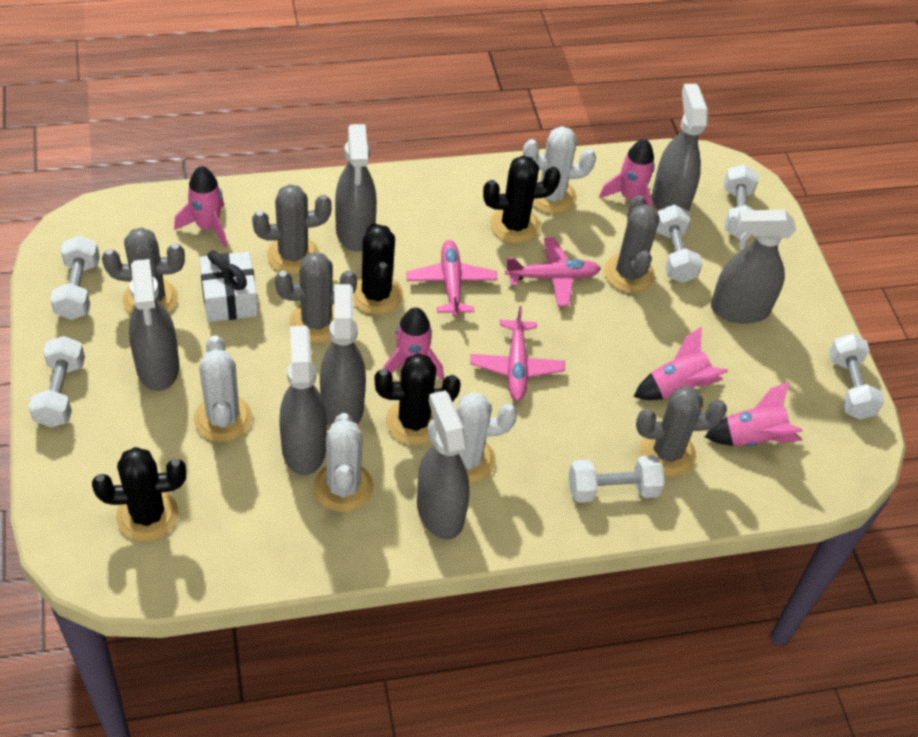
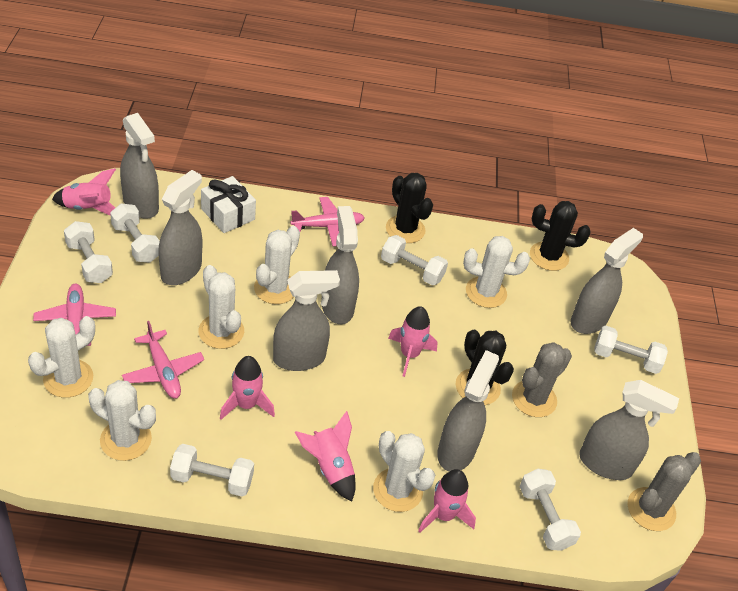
black cactus: [92,447,186,541] [353,224,403,315] [374,353,461,445] [483,156,561,244] = 4 -> [386,173,433,243] [455,330,514,405] [530,201,591,271] = 3
grey cactus: [102,227,185,314] [252,184,332,275] [275,252,357,343] [604,195,660,293] [636,386,727,476] = 5 -> [512,342,572,417] [628,452,701,531] = 2
white cactus: [194,335,253,442] [313,413,374,512] [428,392,517,484] [523,126,596,214] = 4 -> [28,316,95,398] [88,380,156,461] [198,265,244,349] [254,226,300,304] [373,431,435,512] [463,236,530,308] = 6

